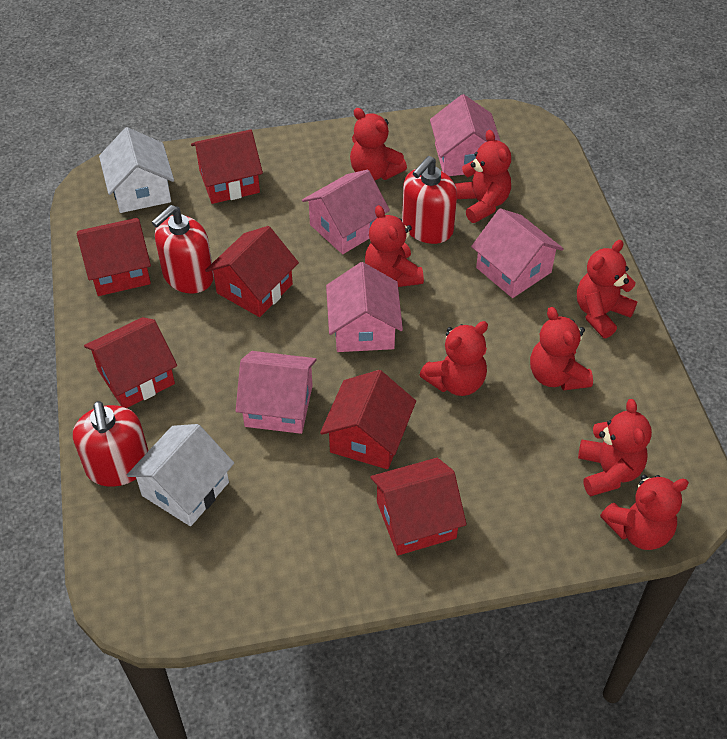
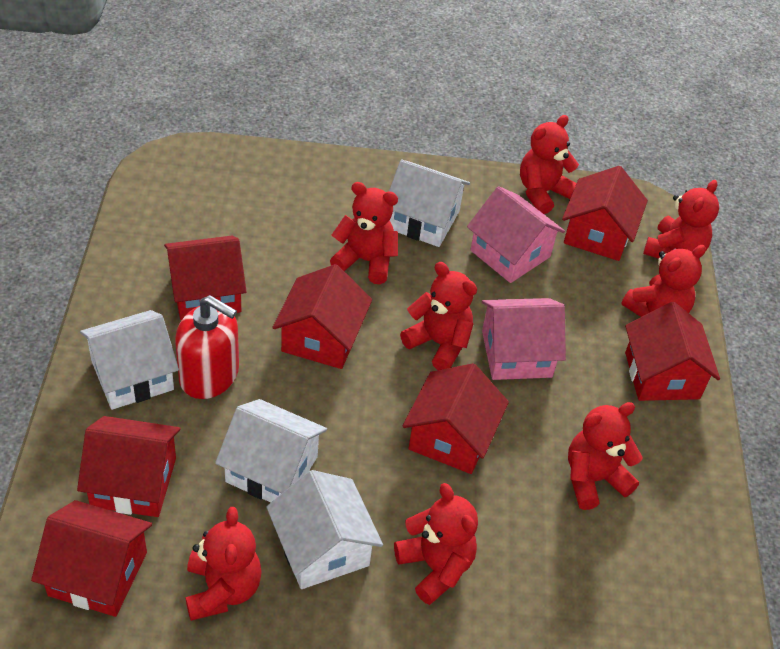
pink house: [236,351,317,434] [302,170,390,254] [326,262,403,352] [430,94,501,176] [471,208,564,298] = 5 -> [467,186,565,283] [482,298,566,380] = 2
red house: [77,218,151,296] [84,317,177,408] [191,129,263,204] [205,226,299,317] [320,370,416,469] [370,458,467,555] = 6 -> [31,500,152,617] [77,416,181,517] [164,236,247,320] [272,264,372,369] [403,363,509,474] [562,166,648,261] [625,302,720,401] = 7
red soap dispenser: [73,401,149,487] [152,205,214,293] [402,156,457,244] = 3 -> [175,295,239,399] = 1
white house: [99,127,174,213] [127,424,234,526] = 2 -> [80,310,179,410] [215,399,327,503] [267,470,383,589] [389,160,470,247] = 4

